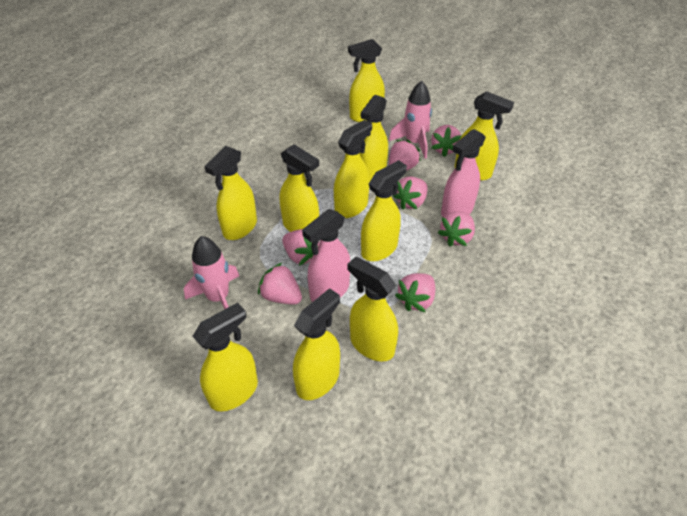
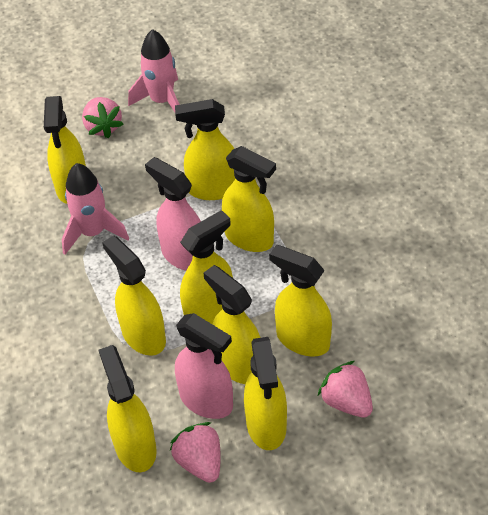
pink strawberry: [258,263,302,304] [282,229,319,266] [389,140,421,170] [393,177,428,209] [395,273,435,312] [431,125,461,157] [438,212,475,247] = 7 -> [82,97,123,138] [170,422,221,483] [318,361,373,418] = 3
yellow spray bottle: [193,303,258,411] [204,146,257,240] [280,144,319,232] [293,288,340,400] [334,120,372,218] [347,257,398,361] [348,39,385,122] [359,95,388,181] [361,160,407,261] [455,91,514,181] = 10 -> [44,96,86,204] [99,345,157,472] [102,236,166,356] [175,99,235,200] [180,210,233,324] [204,265,261,384] [222,146,276,252] [244,337,287,450] [269,245,332,357] = 9

